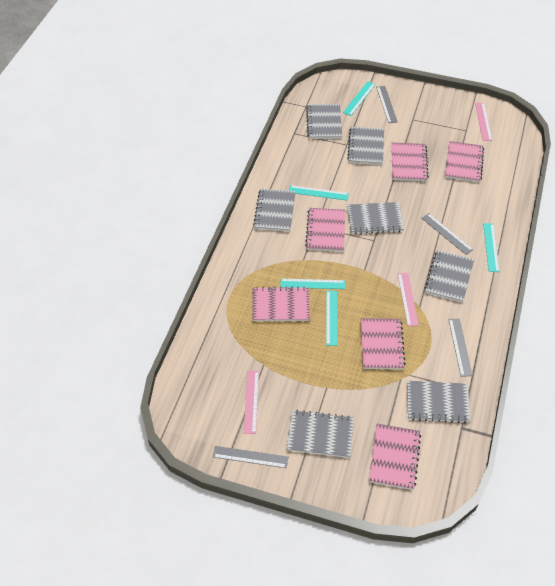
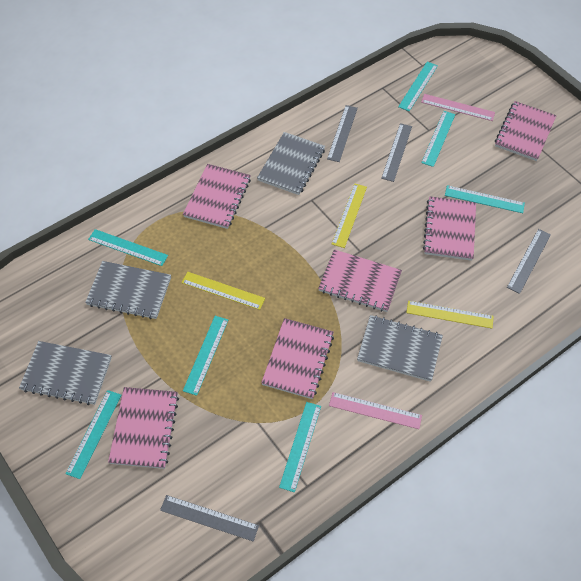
grey notebook: [253,188,296,232] [287,410,354,458] [306,104,342,139] [347,127,384,165] [347,202,404,234] [407,381,471,423] [425,250,474,303] = 7 -> [19,341,112,405] [85,261,171,319] [257,132,325,195] [357,315,443,382] = 4
pink ruler: [244,371,259,434] [398,273,419,326] [475,103,492,141] = 3 -> [329,392,422,429] [421,94,495,121] = 2
turquoise ruler: [280,278,346,289] [289,185,349,200] [326,291,338,346] [343,81,376,116] [483,223,500,272] = 5 -> [65,390,121,479] [88,229,168,266] [183,316,228,396] [279,402,321,492] [398,62,438,111] [421,111,455,167] [445,185,525,213] = 7
yellow ruler: none = 0 -> [182,272,265,310] [332,183,367,248] [406,301,494,329] = 3

